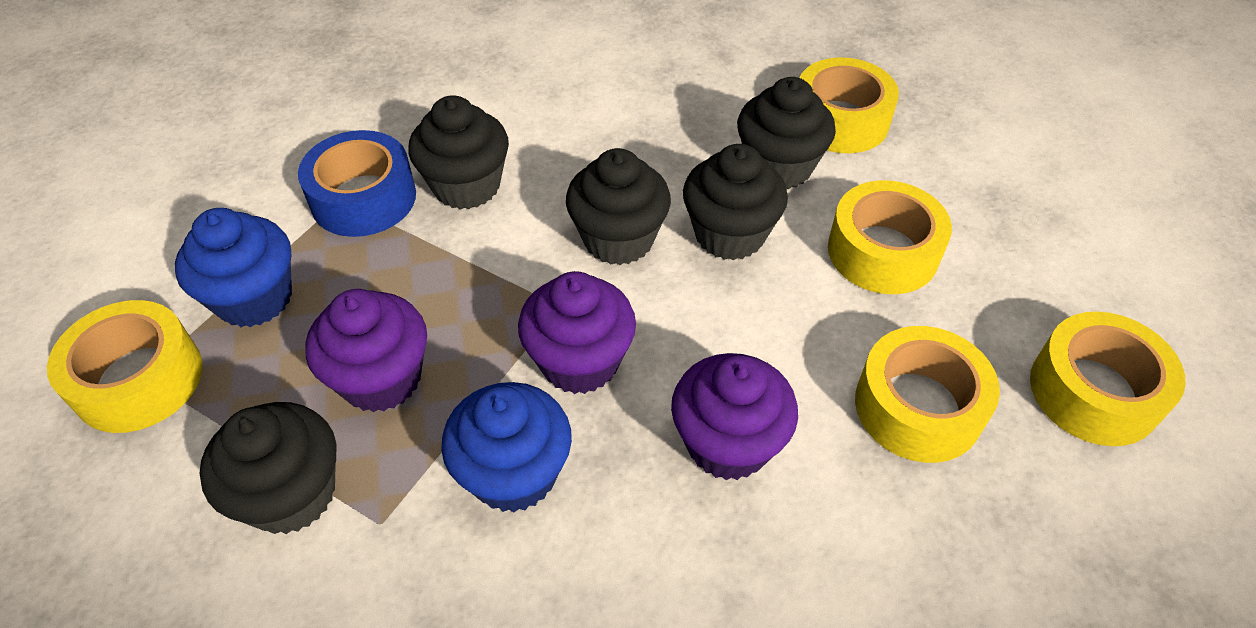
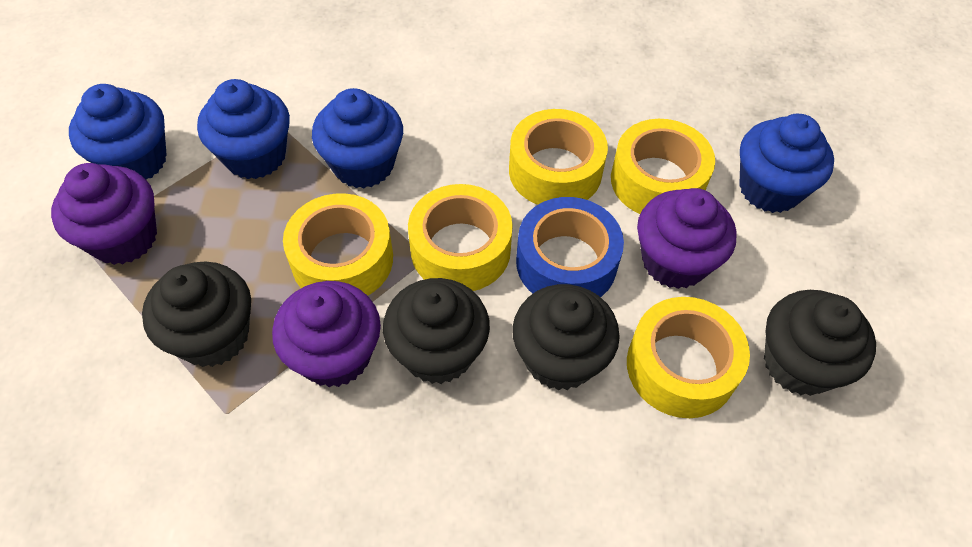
black cupcake: [200,402,336,534] [408,95,509,210] [566,148,671,265] [683,144,788,261] [737,77,836,189] = 5 -> [142,261,251,367] [383,278,490,384] [512,284,620,391] [764,290,876,396] = 4
blue cupcake: [175,208,292,327] [441,382,572,512] = 2 -> [69,84,167,180] [197,79,290,179] [312,88,403,188] [739,114,834,213] = 4

